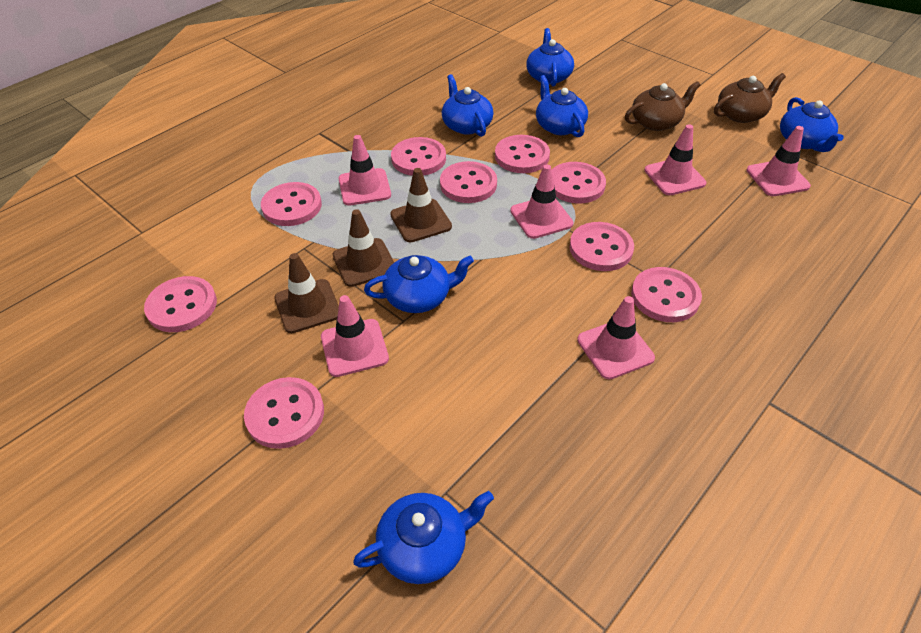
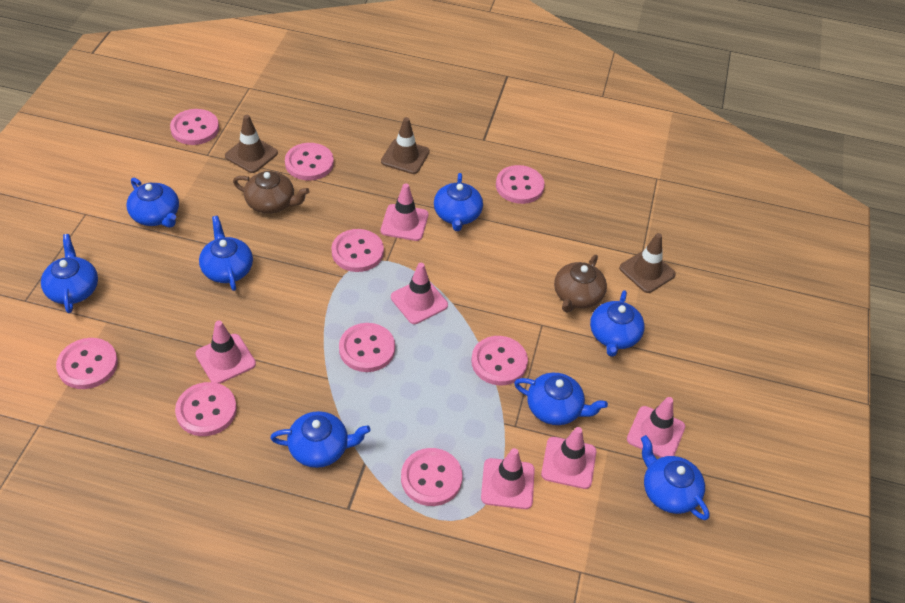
blue teapot: [353,491,494,584] [364,255,474,313] [442,74,494,137] [526,28,574,87] [536,75,588,137] [780,97,844,152] = 6 -> [41,234,98,313] [127,178,179,228] [199,216,253,291] [270,411,371,468] [434,173,483,231] [514,373,608,425] [590,290,645,357] [641,435,710,520] = 8

